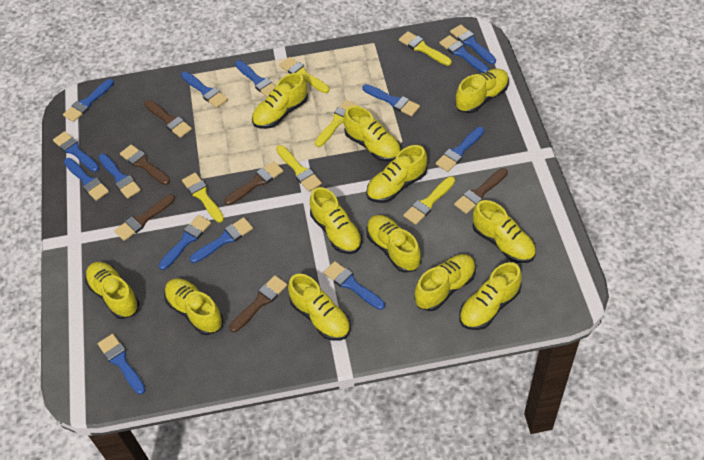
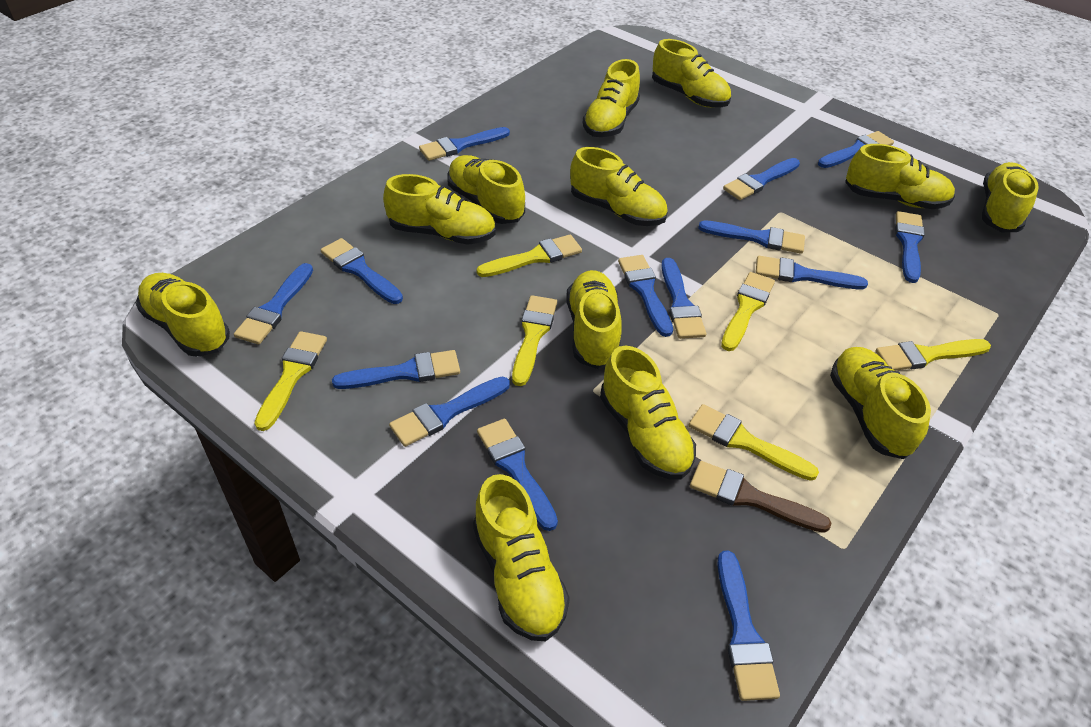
brown brush: [114,195,175,241] [120,144,170,185] [144,100,192,138] [224,161,283,205] [229,275,287,332] [454,168,508,214] = 6 -> [690,461,831,533] = 1

